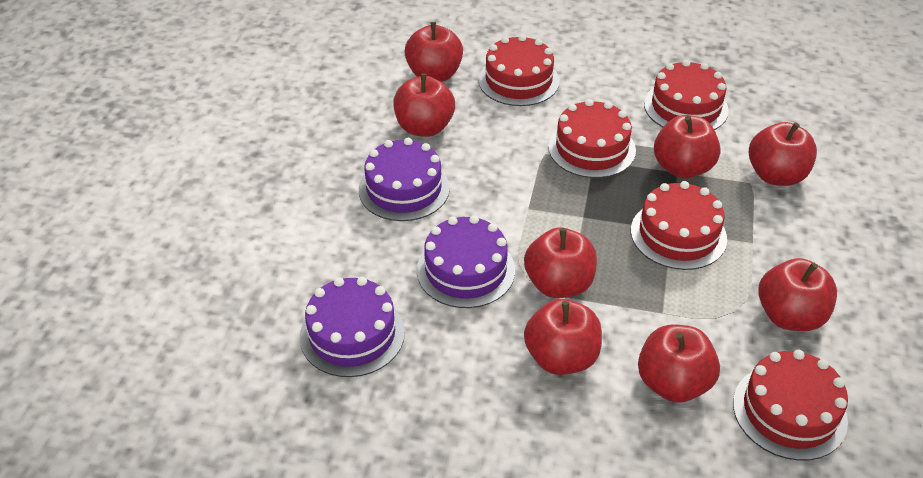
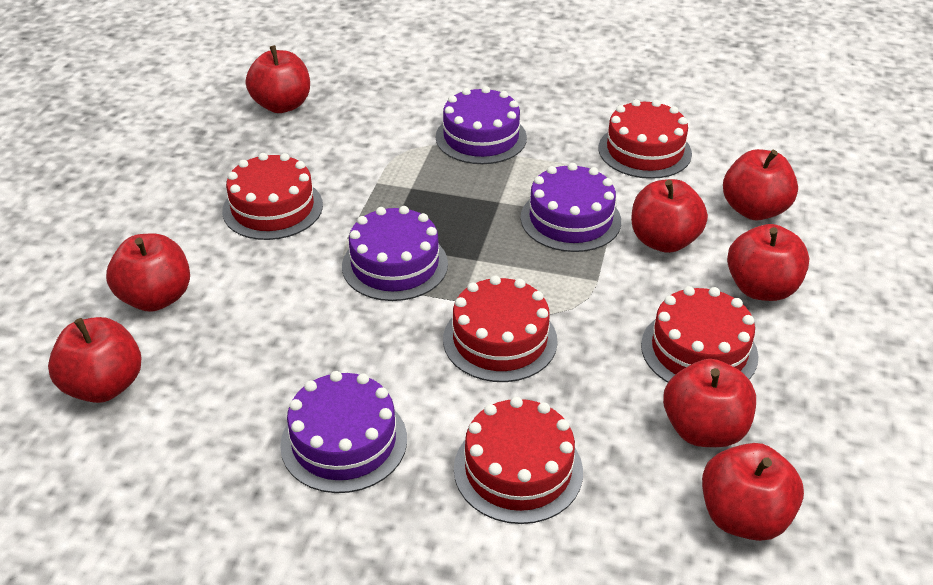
purple cake: [300,277,405,377] [359,138,450,221] [417,215,515,308] = 3 -> [280,371,407,493] [342,206,448,301] [436,86,527,164] [521,163,621,252] = 4

